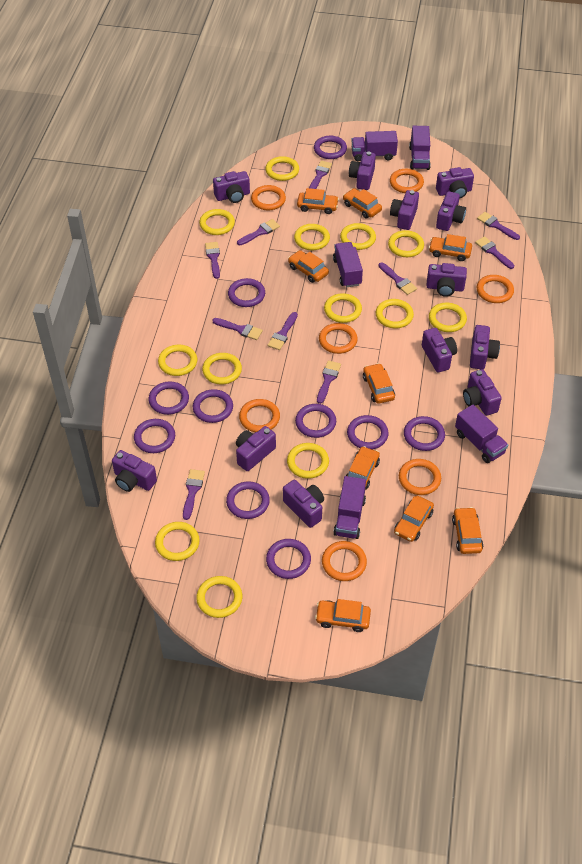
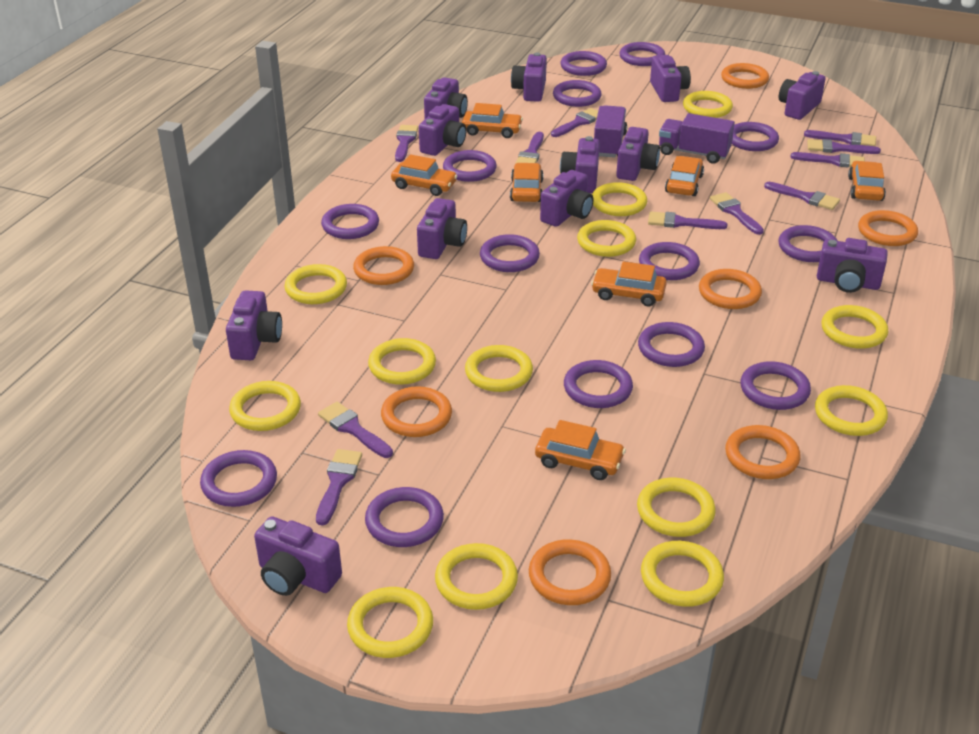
orange car: [288,250,329,283] [297,188,339,214] [315,599,371,632] [343,188,382,218] [346,446,380,490] [363,363,395,404] [394,496,434,542] [429,234,472,261] [452,507,483,554] = 9 -> [391,154,457,196] [462,103,523,138] [510,163,544,202] [535,420,626,480] [591,261,667,306] [665,156,704,196] [848,161,886,201] = 7
purple brush: [183,469,205,520] [205,242,220,279] [212,318,263,340] [237,219,280,245] [268,312,298,350] [309,161,332,189] [317,361,341,404] [379,262,417,295] [475,236,514,269] [477,212,520,240] = 10 -> [316,449,362,526] [318,402,393,458] [395,125,418,162] [515,132,544,164] [551,108,598,137] [648,211,727,229] [710,192,764,235] [764,182,840,210] [790,152,865,168] [804,130,876,146] [807,139,881,154] = 11
purple ring: [134,419,175,453] [149,381,189,415] [193,389,233,423] [226,481,270,519] [228,278,265,307] [266,539,311,579] [295,404,336,438] [314,136,347,159] [347,415,388,450] [404,416,445,451] = 10 -> [200,450,277,507] [321,204,379,239] [365,487,444,547] [443,150,497,182] [480,234,540,272] [553,80,601,107] [561,51,607,76] [564,360,633,408] [619,42,665,66] [638,322,705,367] [639,242,700,280] [732,122,779,151] [740,361,811,410] [778,225,838,262] = 14
purple truck: [333,242,363,287] [333,476,366,539] [351,131,398,162] [409,126,431,170] [455,405,508,463] = 5 -> [594,105,627,158] [659,113,735,164] = 2

